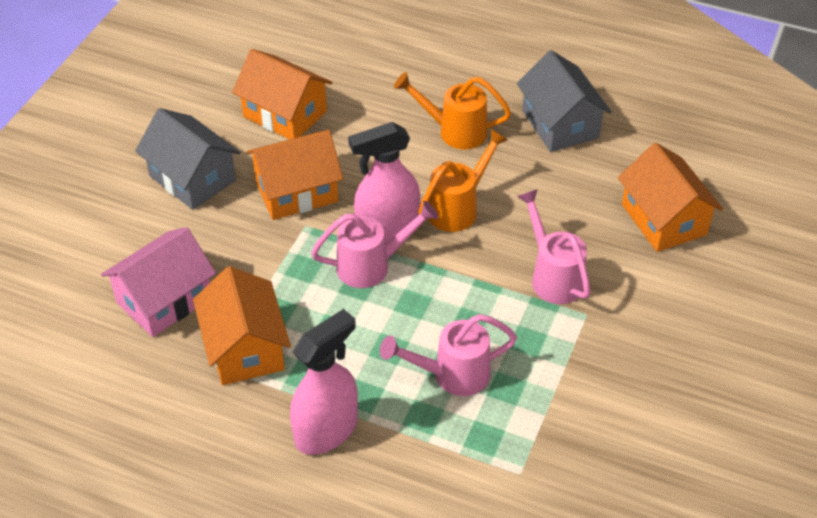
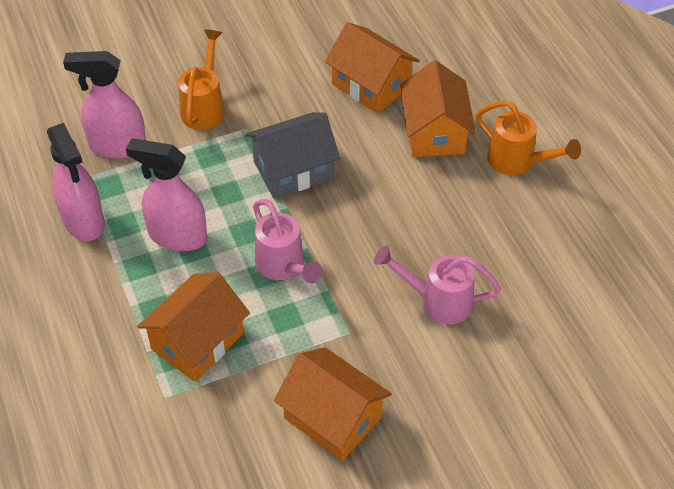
grey house: [135,108,240,210] [517,50,612,152] = 2 -> [246,112,340,199] = 1
pink house: [101,227,216,337] = 1 -> none = 0
pink spray bottle: [290,309,358,455] [348,122,420,244] = 2 -> [47,123,105,241] [63,51,146,159] [126,139,207,251] = 3
pink watering can: [311,201,439,288] [380,314,517,396] [517,189,590,304] = 3 -> [253,199,323,283] [374,246,501,324] = 2

